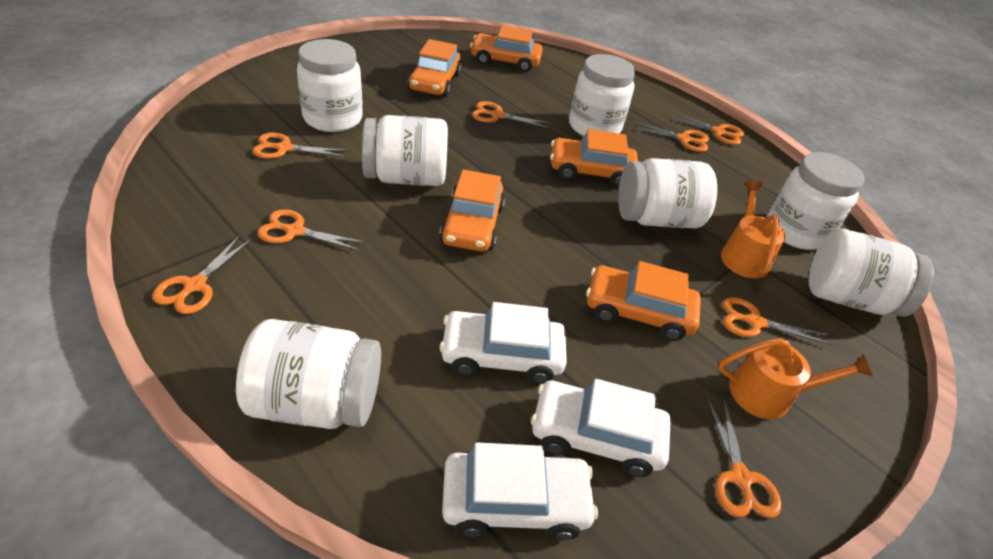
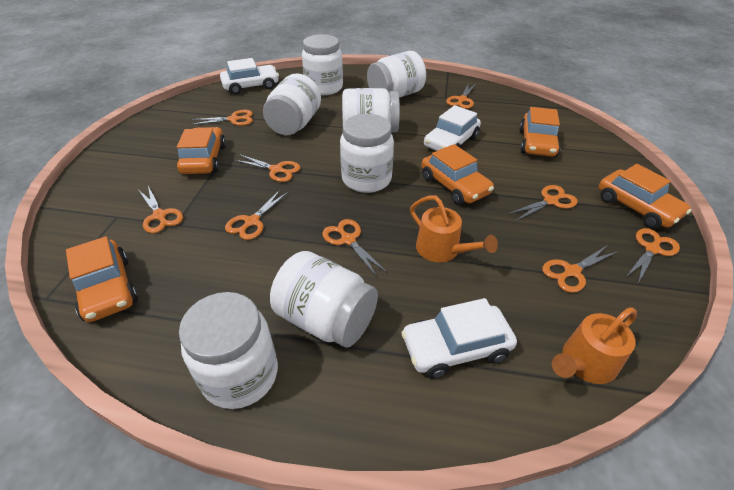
orange scissors: [152,235,252,314] [252,132,348,159] [257,209,365,251] [472,101,551,128] [632,121,709,152] [669,111,744,145] [707,398,782,518] [723,297,832,345] = 8 -> [139,186,183,233] [190,110,253,126] [225,190,288,240] [234,154,300,182] [322,219,386,277] [446,83,476,109] [509,185,578,221] [542,245,618,293] [626,228,680,283] = 9

